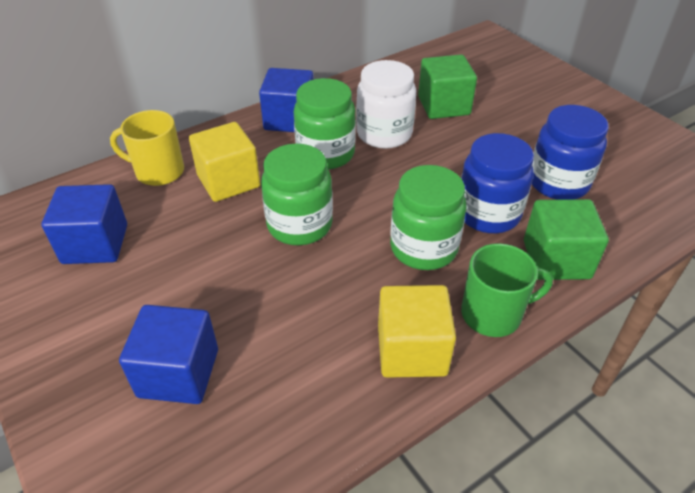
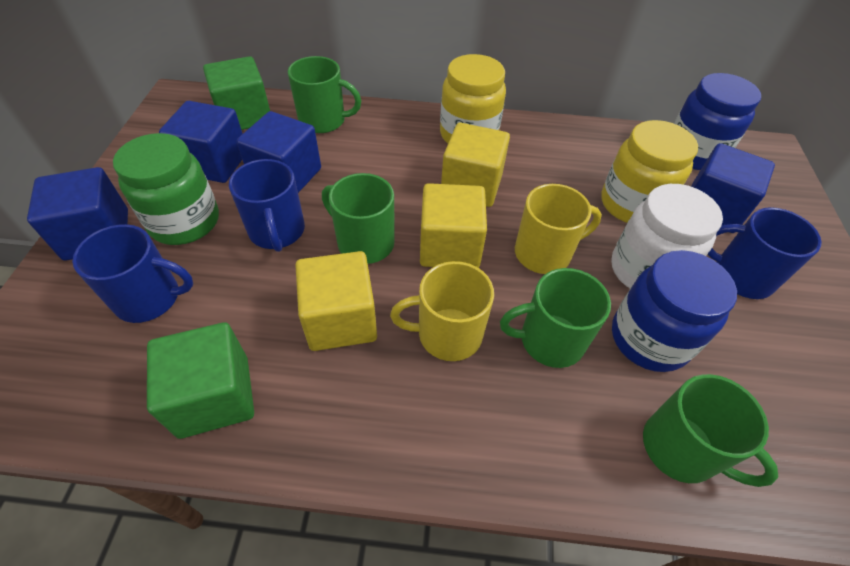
blue cube: [41,184,127,264] [119,305,218,404] [259,68,314,132] = 3 -> [27,167,128,261] [159,101,243,183] [237,111,321,193] [691,143,775,233] = 4
blue mug: none = 0 -> [72,224,193,323] [229,159,305,252] [707,207,822,299] = 3
green jar: [261,143,333,245] [294,78,356,170] [390,165,467,270] = 3 -> [113,133,219,245] = 1
green mug: [461,243,553,337] = 1 -> [288,56,361,133] [322,173,395,264] [500,268,611,368] [643,374,778,487] = 4
yellow cube: [189,122,260,202] [378,285,456,378] = 2 -> [295,251,377,351] [420,183,487,268] [441,123,510,207] = 3
yellow jar: none = 0 -> [440,54,506,143] [601,120,698,223] = 2
yellow mug: [110,110,184,186] = 1 -> [390,261,494,361] [515,184,602,274] = 2

